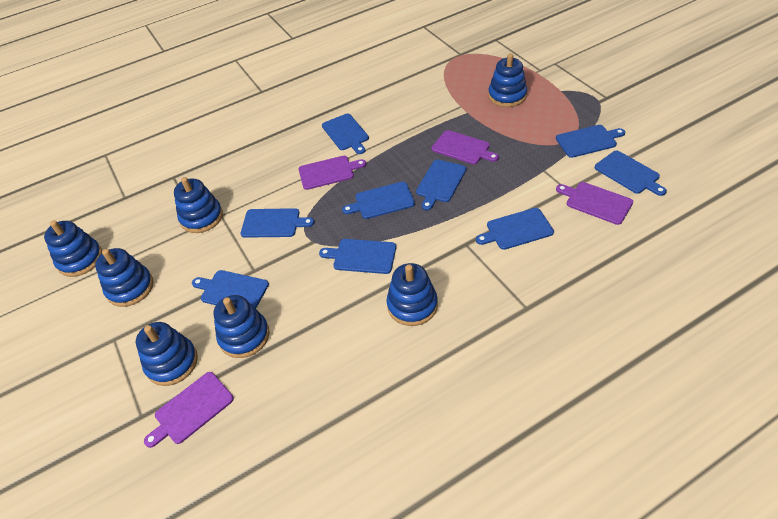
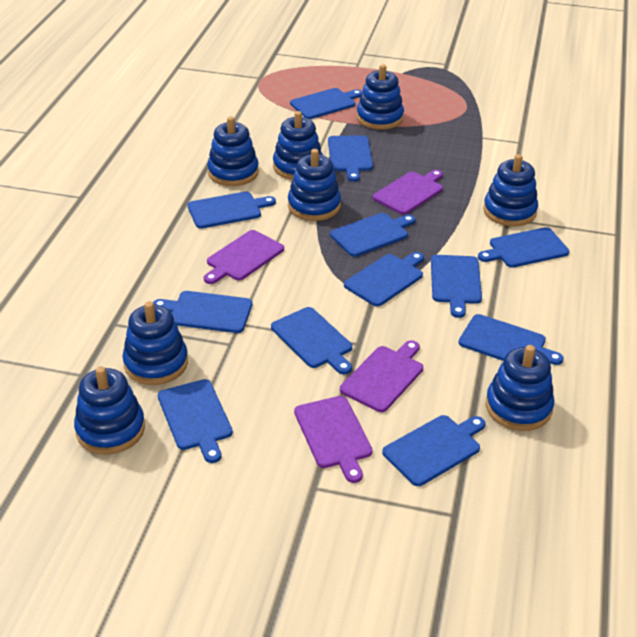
blue cutting board: [192,270,269,308] [241,208,314,238] [319,239,396,274] [322,114,369,154] [342,182,415,219] [416,159,466,210] [476,208,554,250] [556,125,625,158] [595,151,667,196] = 9 -> [153,291,253,333] [158,379,233,463] [187,191,276,229] [271,307,352,374] [290,88,363,119] [328,135,373,182] [330,213,415,257] [344,252,424,307] [382,415,486,486] [431,255,482,318] [459,314,564,365] [478,227,569,268] = 12
blue stacking toy: [44,220,102,277] [95,248,153,307] [136,322,198,386] [174,177,223,233] [213,295,270,358] [386,263,438,326] [488,54,527,107] = 7 -> [74,366,145,455] [122,301,188,385] [207,116,259,186] [273,111,323,180] [288,149,341,221] [356,64,404,130] [483,154,538,226] [486,345,554,431] = 8

